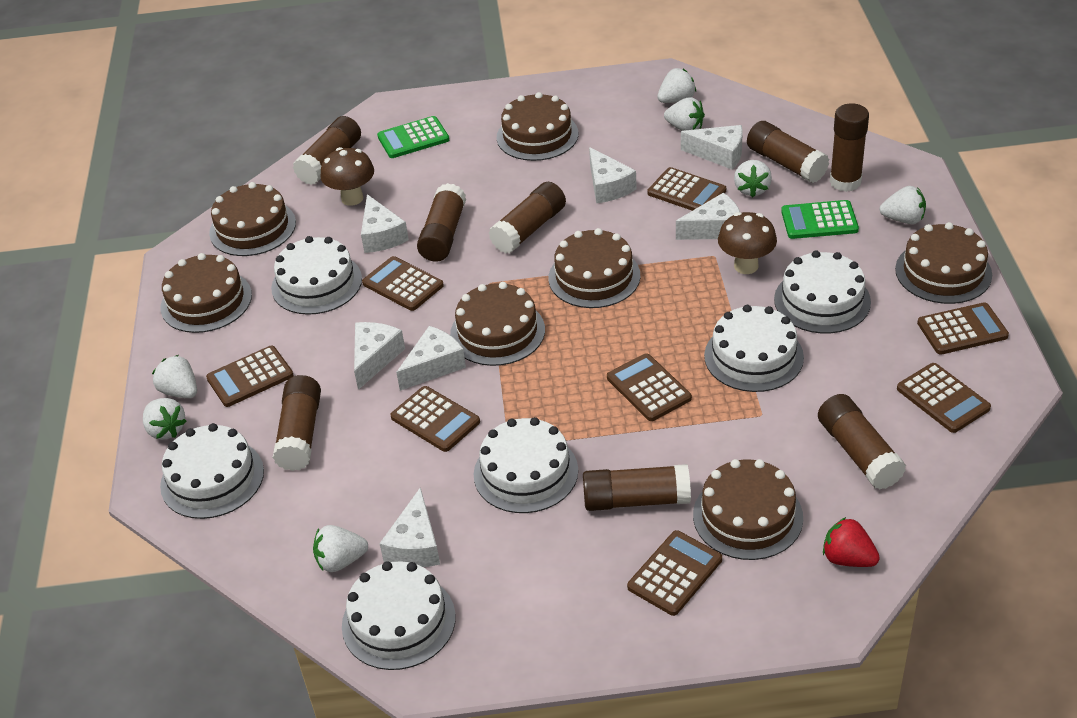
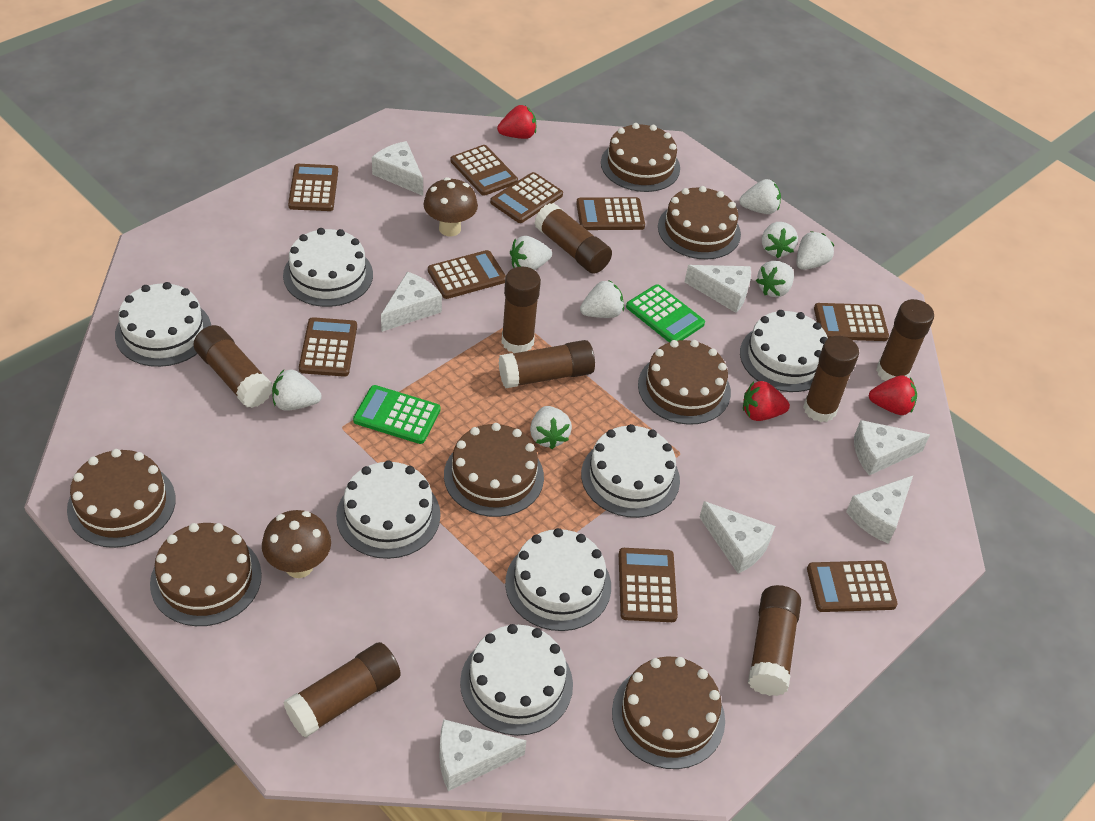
brown calculator: [206,346,293,407] [362,256,444,311] [390,386,480,452] [607,353,692,421] [627,530,722,616] [648,167,726,211] [897,363,991,433] [917,302,1009,355] = 8 -> [288,164,338,211] [299,317,357,377] [428,250,506,299] [450,145,518,196] [490,172,563,223] [576,197,645,230] [619,548,678,622] [807,561,898,612] [814,303,889,341] = 9
red strawberry: [823,517,880,567] = 1 -> [497,105,536,139] [743,381,790,421] [869,376,917,415] = 3
white cake: [160,423,264,519] [271,236,362,315] [342,561,456,670] [474,417,578,513] [704,305,804,392] [774,250,871,333] = 6 -> [115,282,211,367] [283,228,373,307] [336,460,441,559] [460,624,573,736] [505,528,611,631] [581,424,680,518] [740,310,828,392] = 7
white strawberry: [143,398,187,440] [152,355,197,398] [313,525,368,572] [657,68,696,103] [664,97,705,131] [734,160,772,197] [879,186,926,224] = 7 -> [272,369,321,411] [510,236,552,270] [530,406,572,449] [580,280,624,318] [739,179,781,214] [756,261,794,297] [762,222,798,258] [796,231,834,270] = 8

